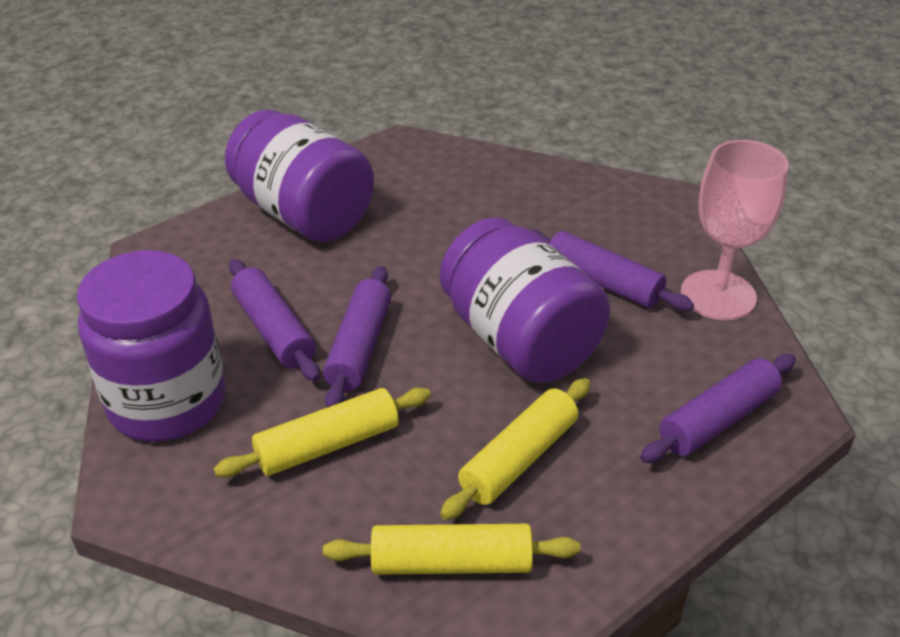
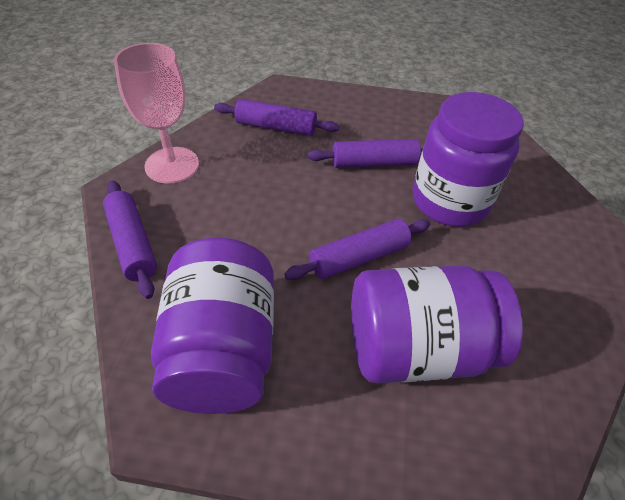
yellow rolling pin: [214,388,431,478] [323,524,580,575] [440,378,590,520] = 3 -> none = 0

